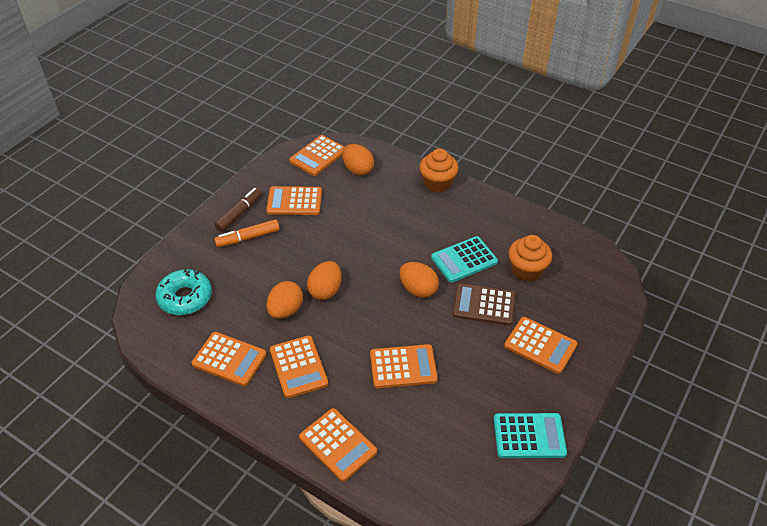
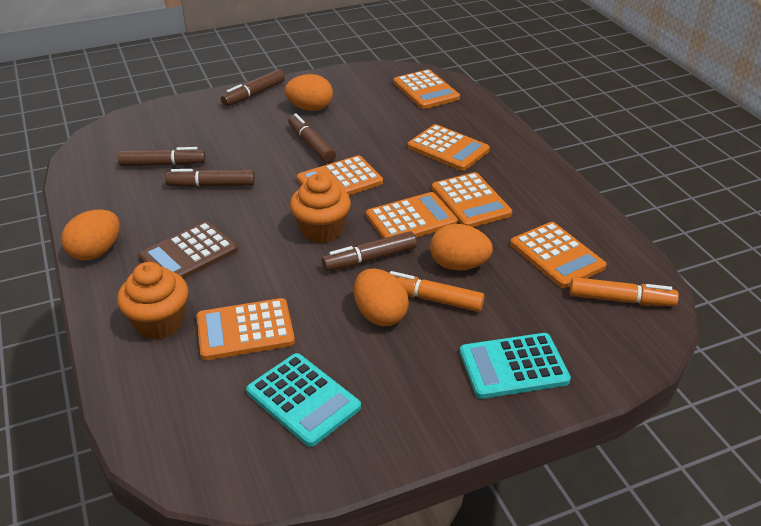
brown marker: [215,187,262,232] = 1 -> [118,147,206,167] [165,169,255,187] [221,69,285,107] [288,113,336,163] [322,231,417,271] = 5
orange marker: [214,219,280,247] = 1 -> [390,271,484,312] [570,277,679,306] = 2
turquoise donut: [155,268,212,315] = 1 -> none = 0

